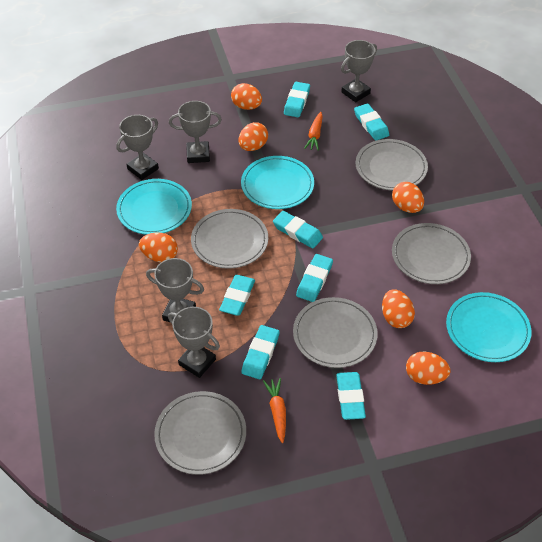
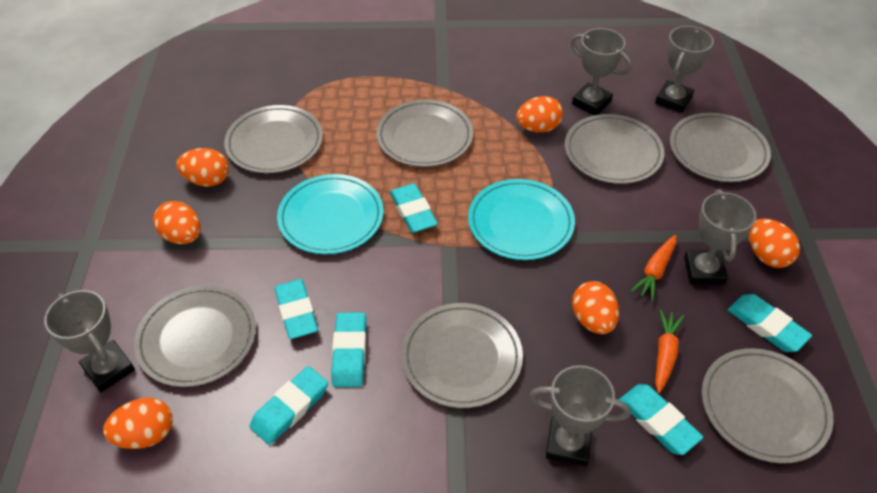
grey plate: [154,391,246,475] [191,209,268,269] [293,297,377,368] [356,139,428,191] [392,223,471,284] = 5 -> [134,285,256,387] [224,105,323,173] [376,99,473,167] [401,303,523,408] [565,114,664,184] [670,113,771,182] [702,348,834,464] = 7
turquoise eraser: [219,275,255,316] [242,325,279,379] [273,211,323,248] [284,82,310,117] [296,254,333,302] [336,372,366,420] [354,103,389,141] = 7 -> [250,366,328,445] [274,279,318,339] [331,313,366,387] [390,183,438,233] [619,384,703,455] [728,294,812,352] = 6
turquoise plate: [116,179,192,235] [241,156,314,209] [446,292,532,362] = 3 -> [277,174,384,255] [468,179,575,260] = 2

